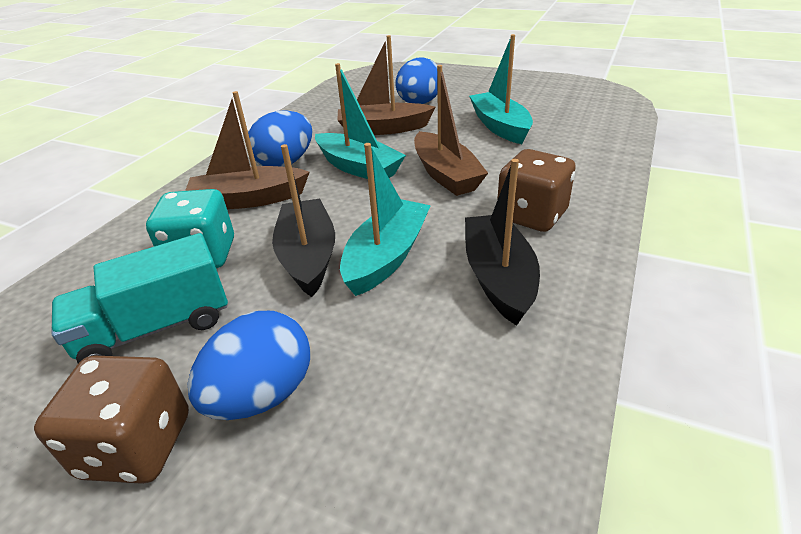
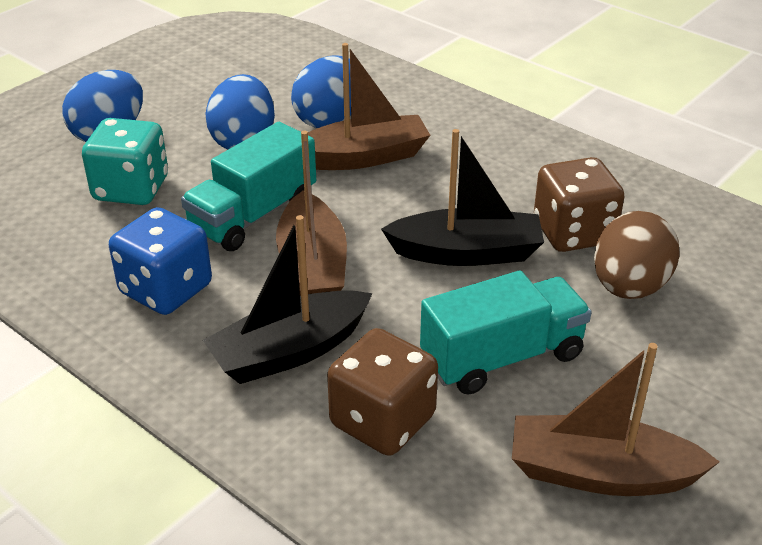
blue dice: none = 0 -> [109,207,212,315] = 1
brown egg: none = 0 -> [594,211,680,299] = 1
turquoise boat: [315,63,406,179] [340,143,431,296] [469,34,533,144] = 3 -> none = 0
turquoise truck: [52,233,228,363] = 1 -> [181,122,316,251] [420,271,592,395] = 2

